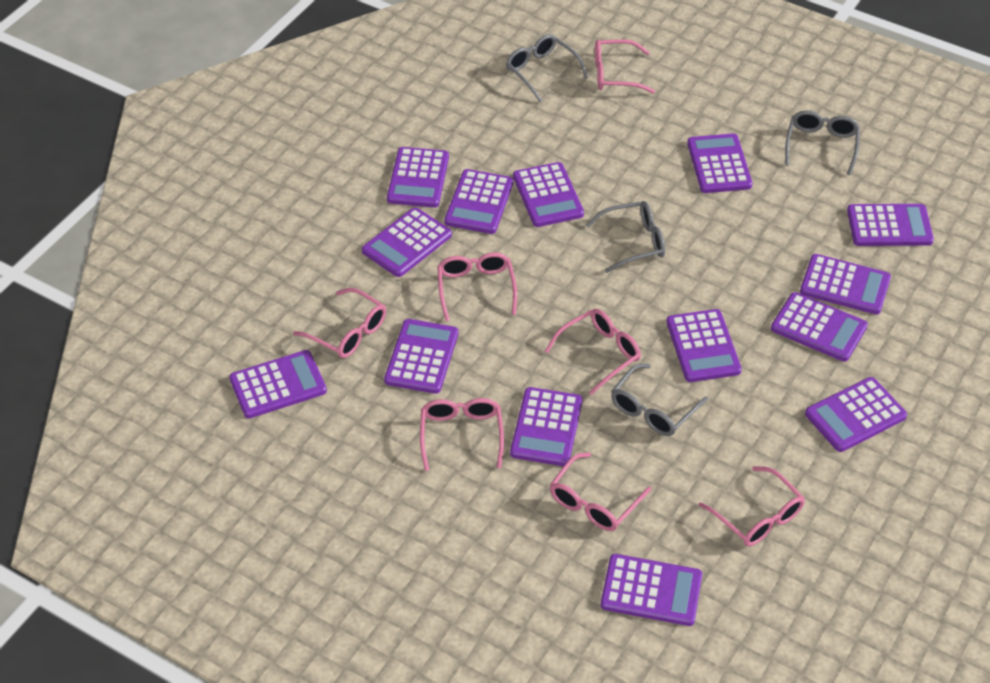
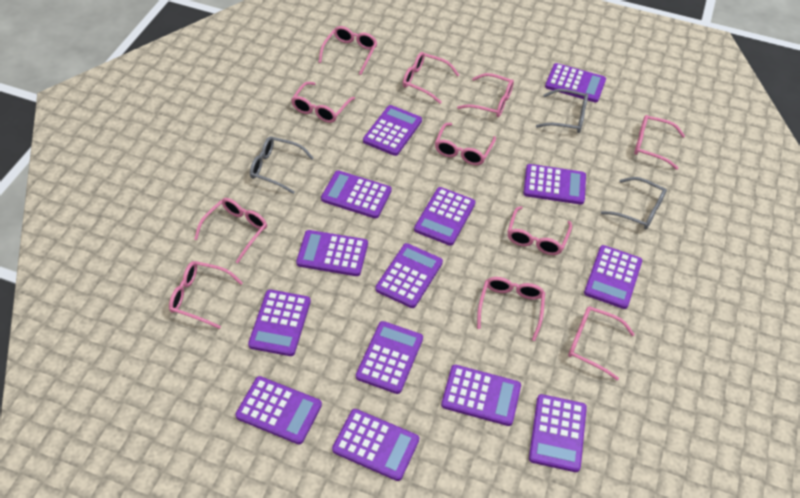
grey glasses: [506,34,588,102] [586,201,665,273] [611,363,708,436] [785,110,860,176] = 4 -> [250,136,314,194] [536,89,588,133] [601,177,667,229] = 3
pink glasses: [293,288,386,358] [420,398,504,471] [437,253,517,321] [545,309,641,395] [550,452,652,531] [595,39,655,94] [699,466,805,546] = 7 -> [169,261,243,329] [194,198,267,263] [291,82,355,123] [319,26,378,75] [403,52,459,104] [435,123,496,165] [457,73,514,117] [477,277,545,341] [507,206,572,255] [568,306,635,381] [634,115,685,170] = 11

